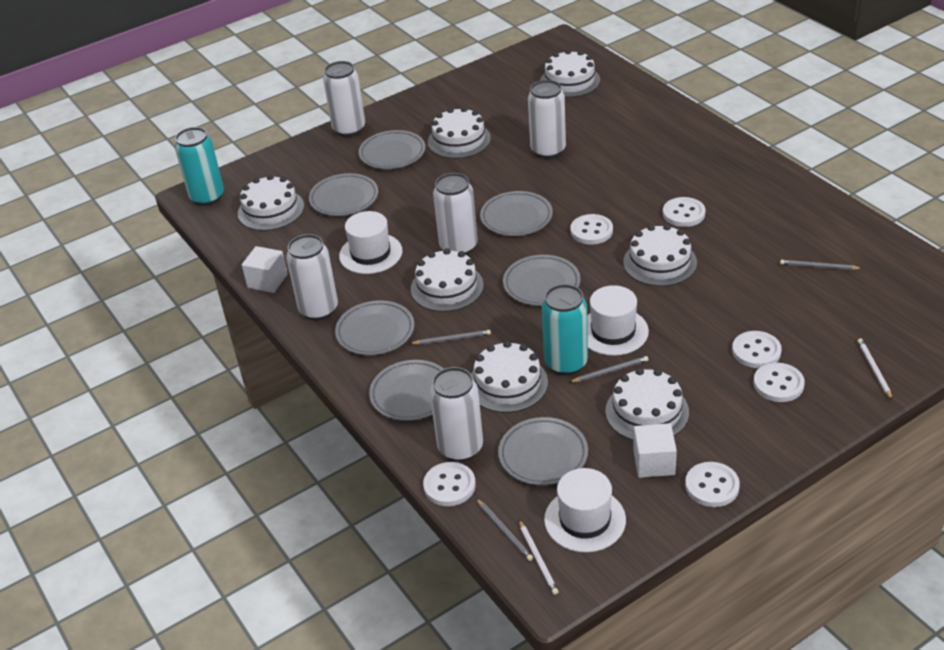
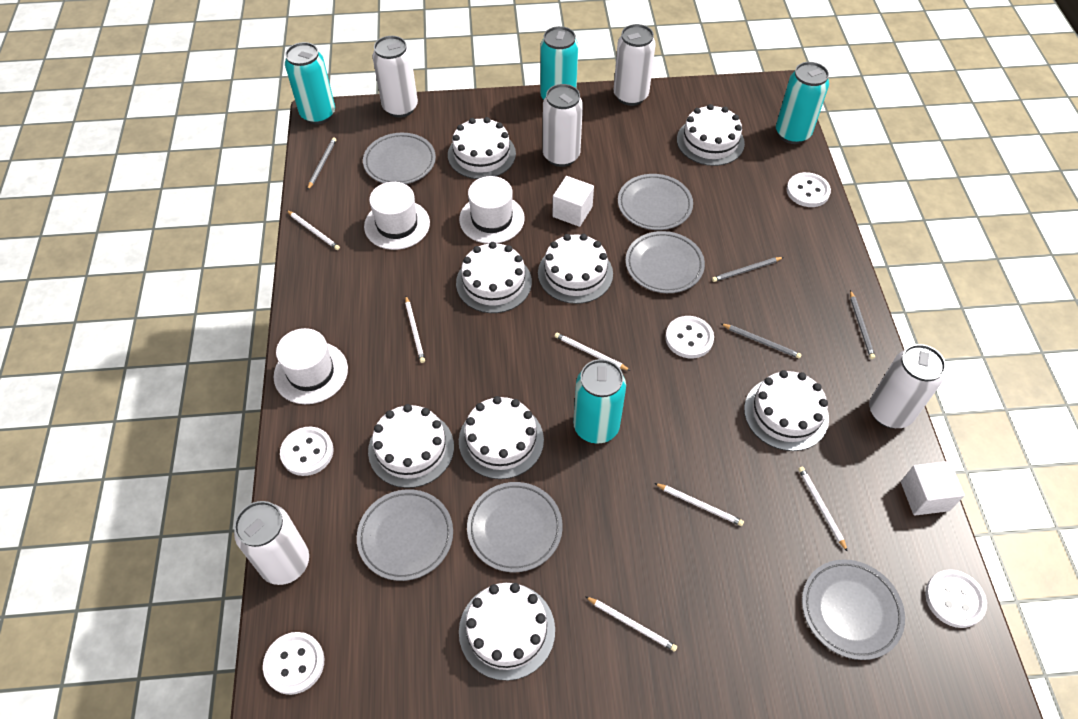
grey plate: [309,173,378,216] [335,300,415,355] [358,130,425,169] [369,360,444,421] [480,191,553,236] [498,417,588,485] [503,255,581,306] = 7 -> [357,489,453,581] [363,133,436,184] [467,482,563,572] [618,174,693,230] [625,231,705,293] [802,559,905,660] = 6
turquoise can: [175,127,224,206] [542,284,588,376] = 2 -> [285,42,335,124] [540,26,578,100] [573,359,626,444] [776,62,829,144] = 4
white button: [423,462,476,506] [570,214,613,245] [663,197,706,227] [685,462,740,507] [732,331,782,368] [753,363,805,402] = 6 -> [263,632,324,695] [280,427,334,476] [665,316,714,358] [787,172,831,207] [925,569,987,628] = 5
white cake: [238,175,304,231] [411,248,484,312] [428,107,491,159] [471,341,548,413] [540,50,600,97] [605,368,689,441] [623,224,697,286] = 7 -> [368,404,454,488] [448,117,516,179] [456,242,532,313] [459,396,544,479] [459,583,555,681] [538,234,613,304] [677,104,745,166] [744,370,829,451] = 8
white pencil: [519,520,558,595] [857,338,892,399] = 2 -> [286,210,340,250] [405,296,425,363] [554,333,631,371] [585,596,677,652] [654,483,744,526] [798,466,848,552] = 6

